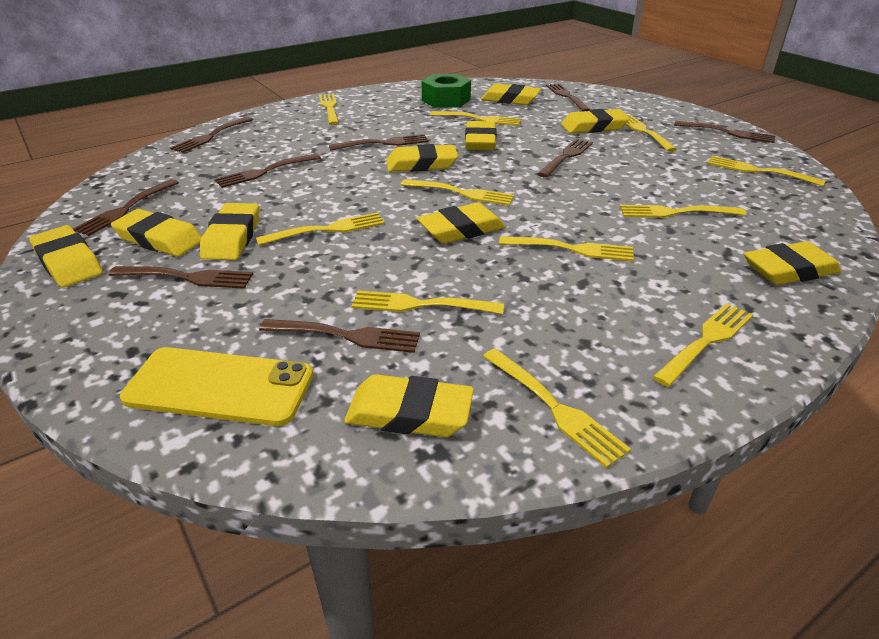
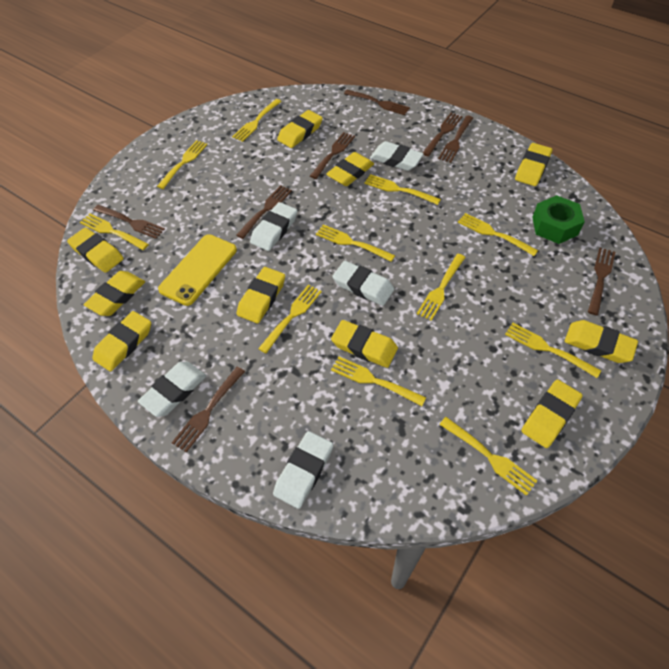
brown fork: [73,179,179,236] [109,266,253,289] [170,117,253,153] [214,154,321,188] [259,319,420,353] [329,134,429,150] [538,138,593,178] [546,83,590,111] [674,121,776,143] = 9 -> [93,205,165,239] [172,367,245,452] [236,185,292,239] [310,132,355,179] [344,90,410,115] [423,113,463,157] [438,115,473,163] [588,248,615,315] = 8
white eraser: none = 0 -> [138,362,206,417] [250,202,297,251] [273,431,333,509] [332,261,394,306] [370,141,424,171] = 5

